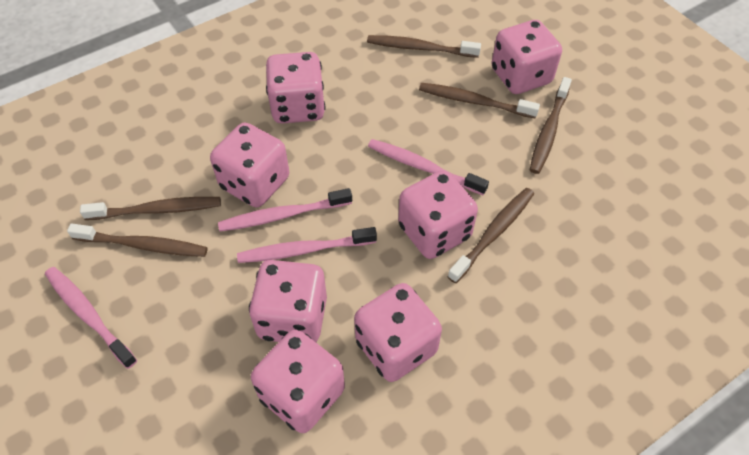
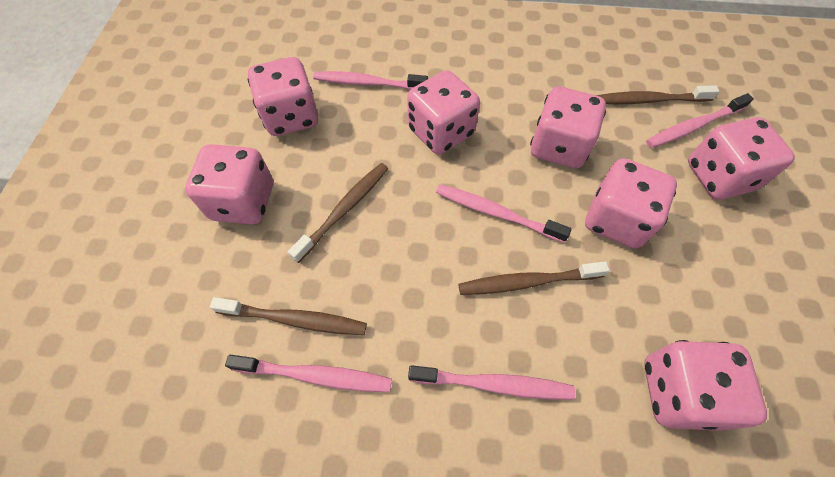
brown toothbrush: [67,224,208,257] [80,197,221,220] [367,35,481,58] [419,83,540,118] [447,188,534,283] [530,77,572,174] = 6 -> [210,297,367,335] [288,163,388,263] [458,261,609,295] [596,85,719,104] = 4
pink toothbrush: [45,267,137,369] [218,188,352,232] [237,227,377,263] [368,139,489,195] = 4 -> [225,355,392,392] [313,71,428,90] [408,365,575,399] [436,185,571,243] [646,93,754,148] = 5

